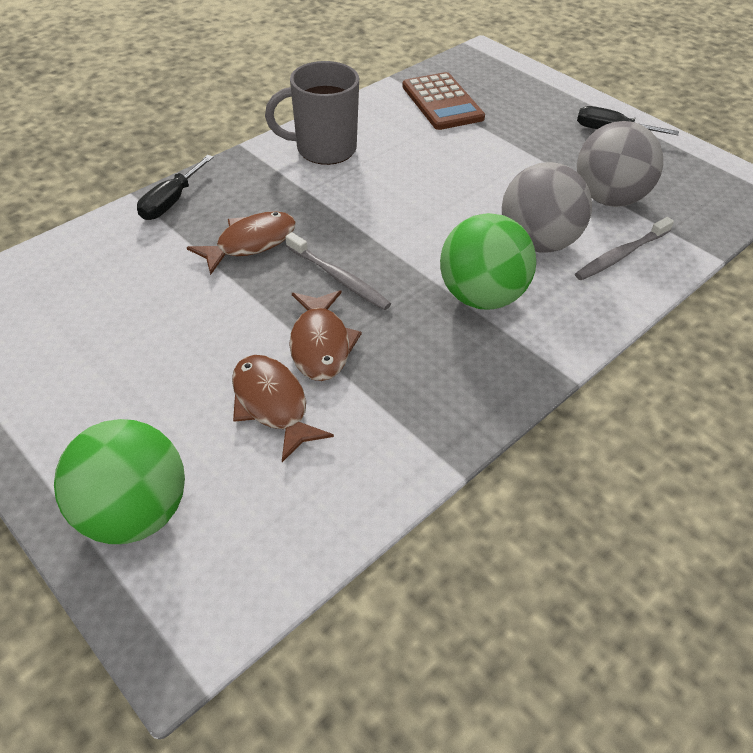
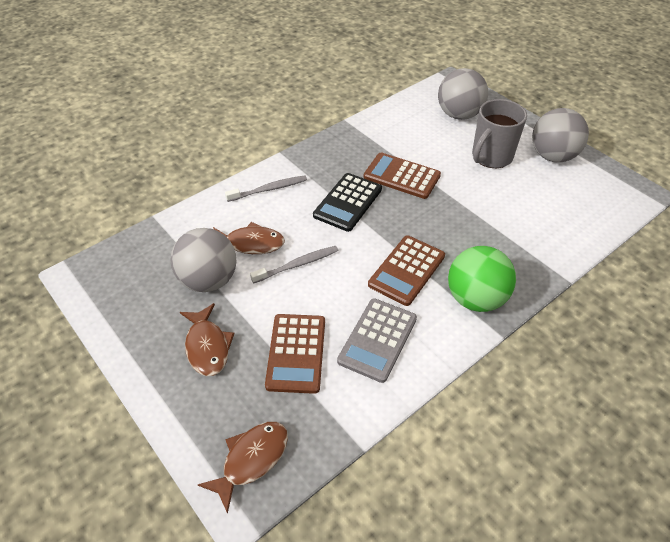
black calculator: none = 0 -> [313,173,382,232] = 1
black screwdriver: [137,155,214,220] [577,106,679,135] = 2 -> none = 0
brown calculator: [402,72,485,130] = 1 -> [265,314,325,394] [364,152,441,199] [368,235,445,306] = 3
green ball: [54,419,185,544] [440,213,536,310] = 2 -> [448,246,516,312] = 1
grey ball: [502,162,592,253] [577,121,663,207] = 2 -> [170,228,236,292] [438,68,488,120] [532,108,589,162] = 3
grey calculator: none = 0 -> [337,298,417,383] = 1

